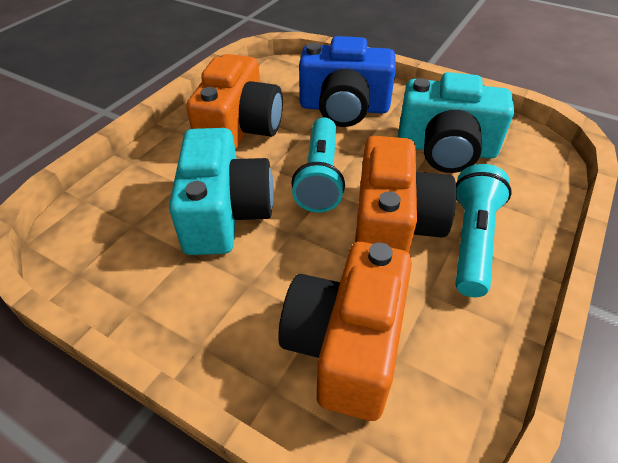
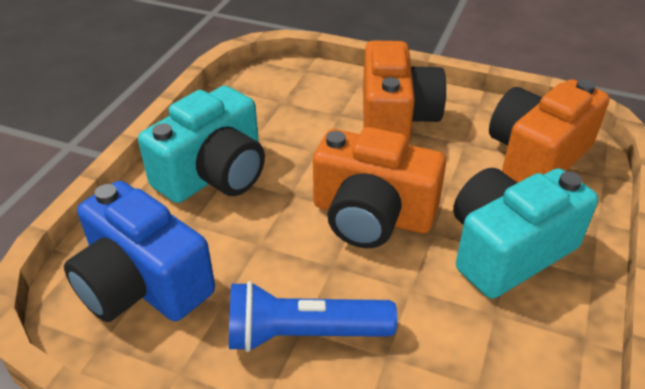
blue flashlight: none = 0 -> [229,281,397,352] = 1
turquoise flashlight: [291,117,345,213] [455,164,512,297] = 2 -> none = 0

